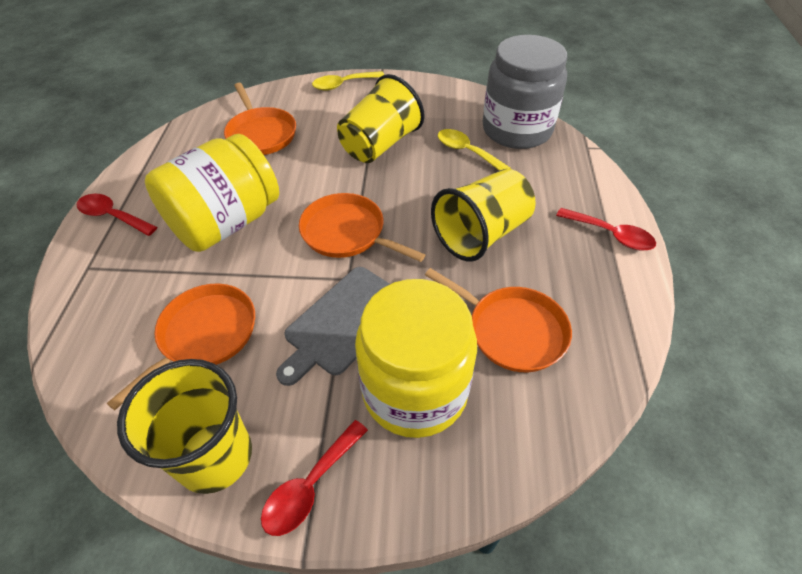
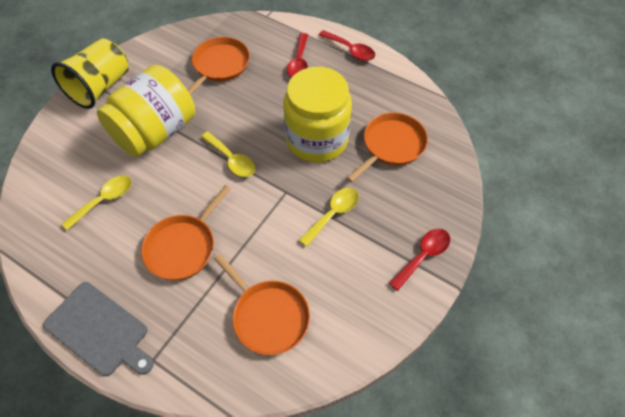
grey jar: [482,35,567,149] = 1 -> none = 0
yellow cup: [117,359,252,494] [337,74,425,163] [431,169,536,262] = 3 -> [51,38,129,109] = 1
yellow spoon: [312,71,384,91] [438,129,511,171] = 2 -> [61,175,132,230] [201,131,255,177] [299,188,359,247] = 3

